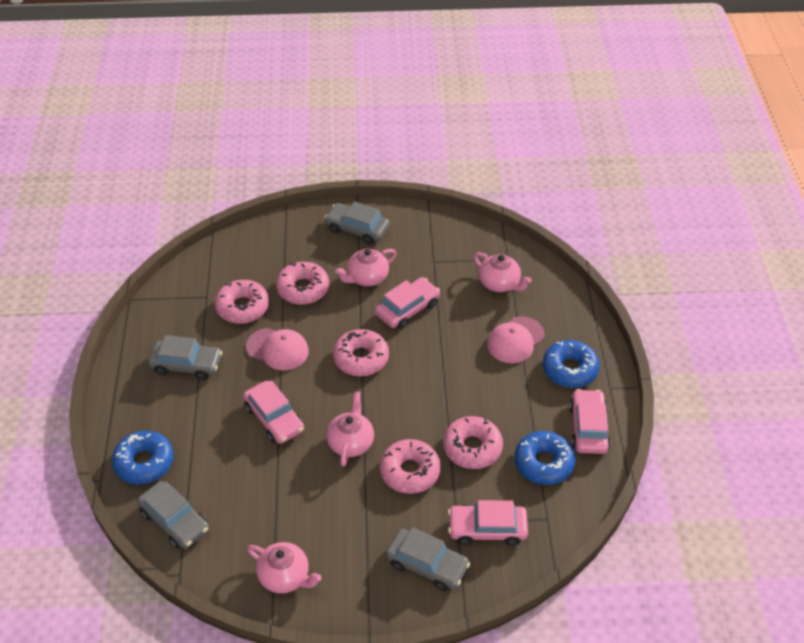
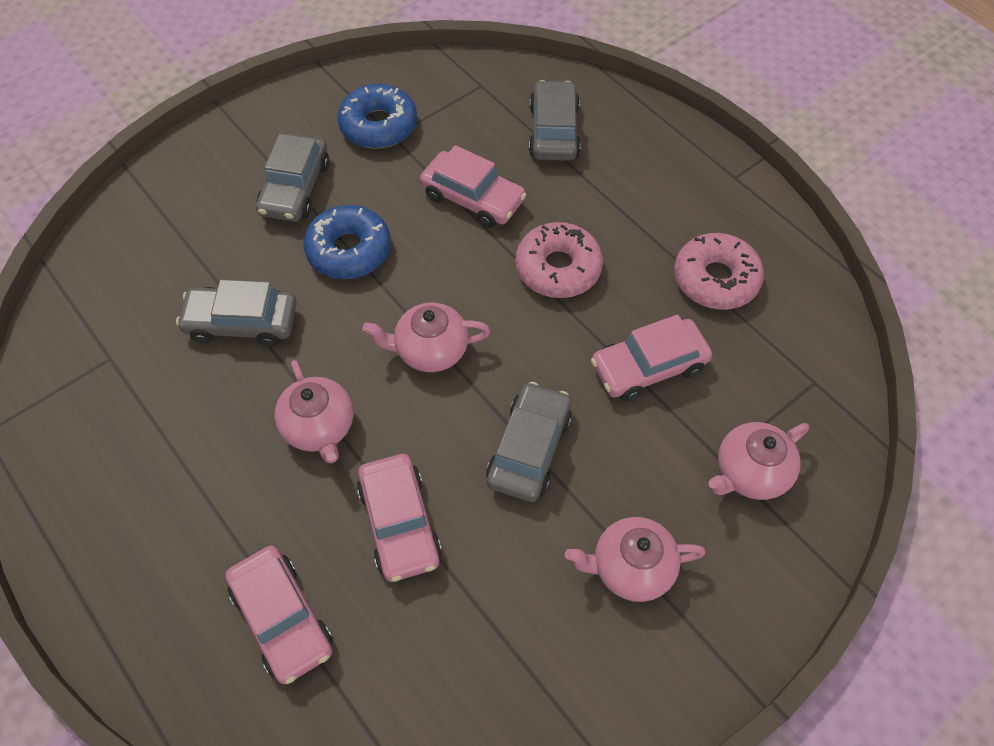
blue donut: [112,430,174,484] [515,431,576,485] [543,340,600,388] = 3 -> [304,205,391,279] [338,84,417,149] = 2
pink cap: [246,328,309,370] [487,316,545,363] = 2 -> none = 0
pink donut: [215,280,269,324] [276,262,329,305] [333,329,389,376] [380,439,441,494] [443,416,503,469] = 5 -> [515,222,603,298] [674,233,764,310] = 2

